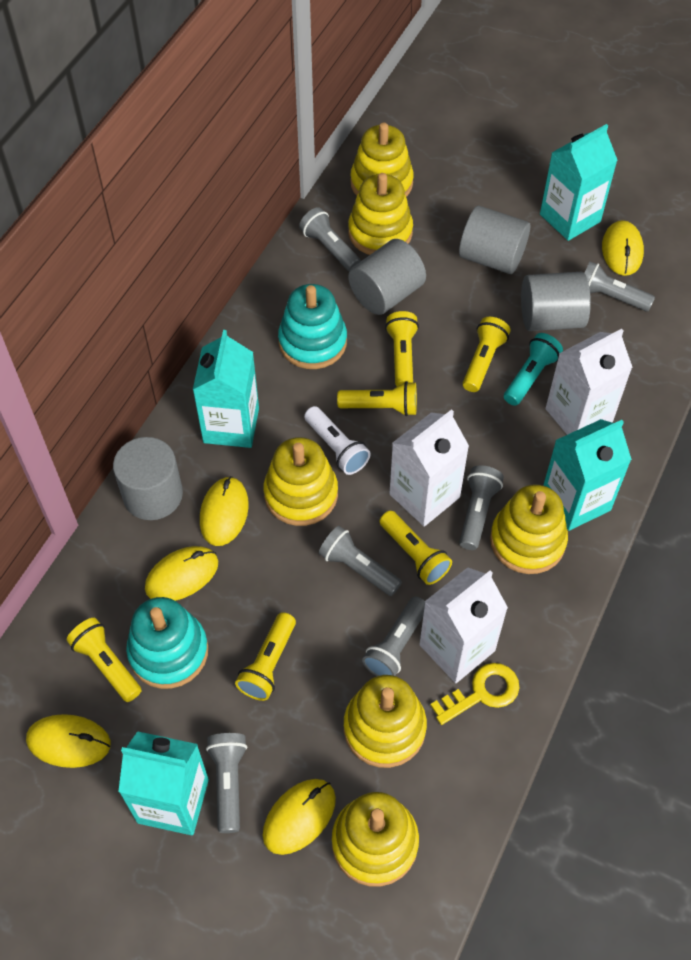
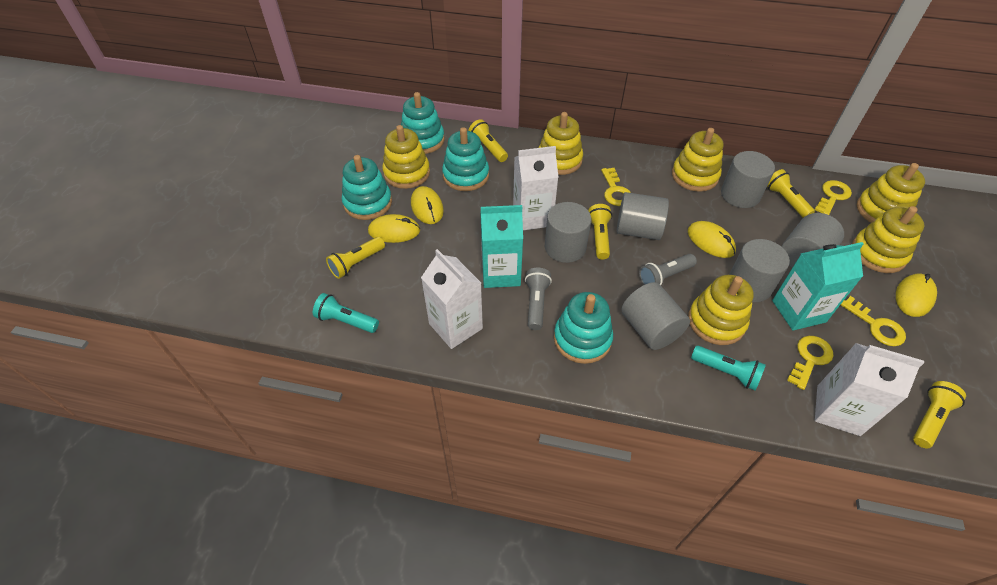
grey cylinder: [113,437,183,520] [348,239,426,315] [459,206,530,274] [521,272,591,331] = 4 -> [545,202,591,263] [617,192,669,240] [621,282,690,350] [721,151,775,208] [729,239,790,302] [782,213,844,268] = 6
grey flashlight: [206,733,247,833] [299,207,361,271] [319,526,402,596] [362,597,425,676] [459,465,504,550] [585,261,655,311] = 6 -> [525,268,552,330] [639,254,697,285] = 2
turquoise carton: [118,731,209,835] [193,330,259,448] [540,124,618,241] [543,419,632,531] = 4 -> [480,205,523,288] [772,242,864,330] = 2
turquoise flashlight: [504,333,563,406] = 1 -> [313,293,379,333] [691,346,766,391] = 2
turquoise stacking toy: [126,597,208,689] [278,284,347,369] = 2 -> [342,155,392,220] [401,92,445,154] [442,127,489,191] [554,292,613,364] = 4
white flashlight: [304,406,371,475] = 1 -> none = 0
yellow flashlight: [67,618,142,702] [235,612,296,701] [337,381,417,416] [379,510,452,585] [385,311,419,387] [463,317,510,392] = 6 -> [326,237,385,279] [468,119,508,162] [588,204,612,260] [767,169,815,218] [913,381,966,448] = 5
yellow key: [430,663,519,725] = 1 -> [601,168,631,206] [787,336,833,390] [815,180,852,215] [841,296,906,346] = 4
yellow mouse: [26,714,111,768] [145,546,218,601] [200,476,249,546] [263,779,336,855] [602,220,644,276] = 5 -> [368,214,420,243] [411,186,444,224] [688,221,736,258] [896,274,937,317] = 4

